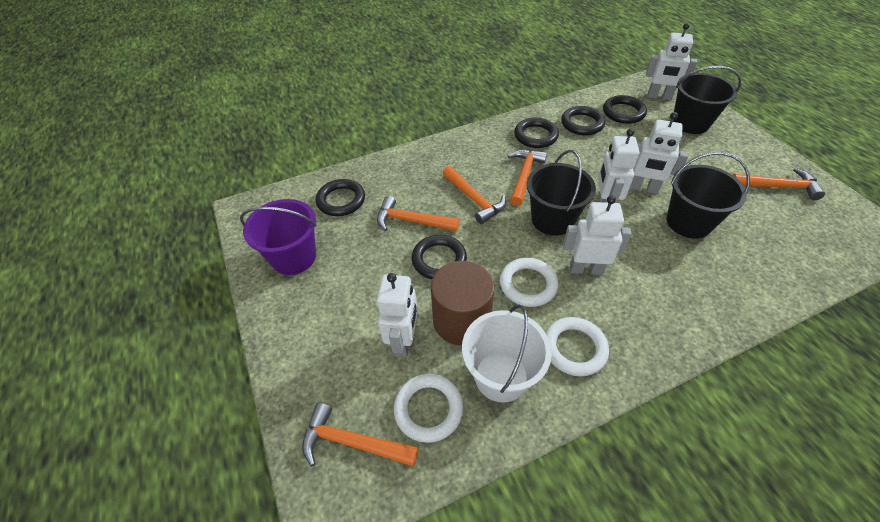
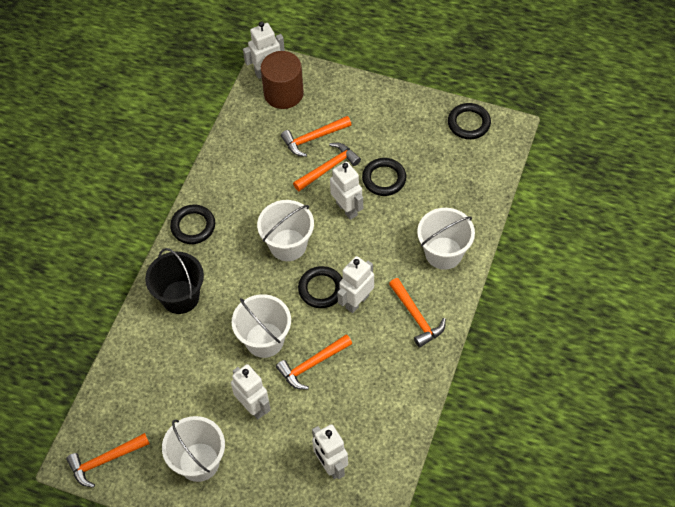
black bucket: [526,150,596,236] [667,152,750,239] [673,66,741,134] = 3 -> [145,248,204,314] = 1
black ring: [316,179,365,216] [412,235,467,279] [514,118,559,148] [561,106,605,135] [603,95,647,124] = 5 -> [170,204,215,244] [298,266,343,308] [362,158,406,196] [448,103,491,139] = 4
purple bucket: [240,199,317,275] = 1 -> none = 0
white bucket: [462,304,552,402] = 1 -> [162,416,225,482] [232,294,291,358] [257,200,314,261] [417,208,475,270] = 4
white ring: [394,374,463,443] [500,258,558,307] [545,317,609,376] = 3 -> none = 0

